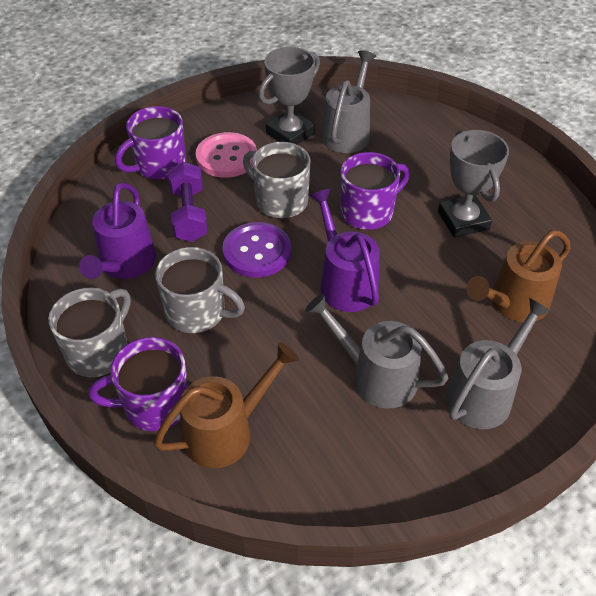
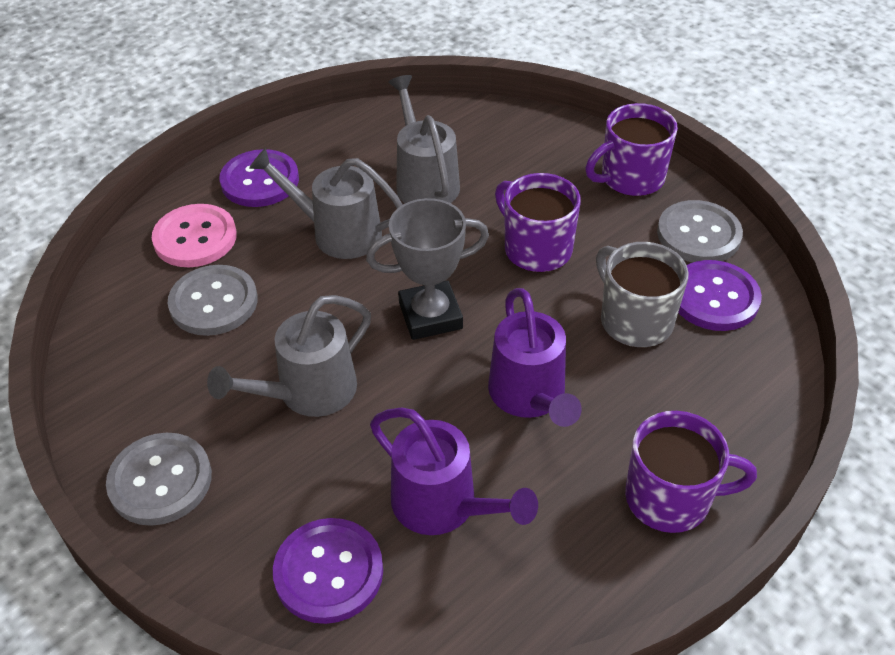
brown watering can: [154,342,299,468] [466,230,571,322] = 2 -> none = 0
grey button: none = 0 -> [106,433,212,526] [168,265,258,336] [657,200,743,263] = 3
grey mug: [48,288,131,377] [155,247,245,333] [243,142,311,219] = 3 -> [596,242,689,347] = 1
grey trophy: [258,47,320,145] [438,130,509,238] = 2 -> [366,198,489,340] = 1
purple button: [222,222,291,278] = 1 -> [219,149,299,207] [273,518,383,624] [678,260,762,331] = 3
purple dumbbell: [168,162,208,242] = 1 -> none = 0

